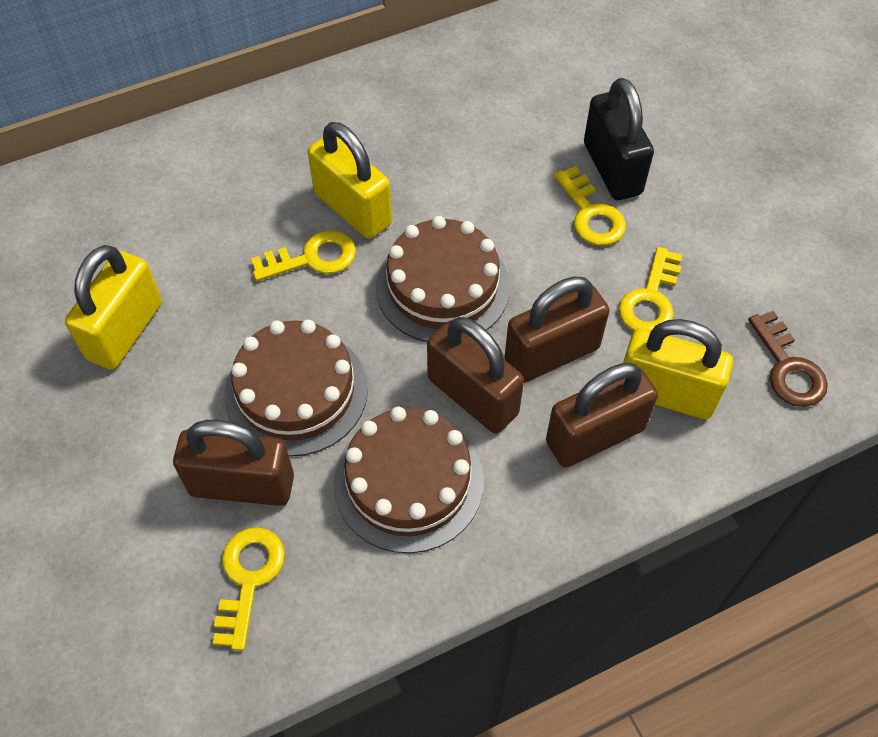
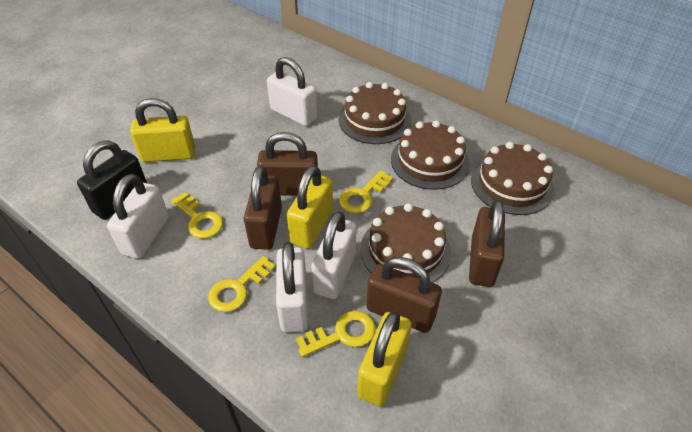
brown cake: [225,320,368,457] [333,407,484,553] [376,216,510,342] = 3 -> [339,82,411,144] [360,203,451,283] [391,121,470,190] [471,142,554,215] = 4
brown key: [748,311,828,407] = 1 -> none = 0
white padlock: none = 0 -> [107,174,169,259] [267,57,317,126] [276,242,308,332] [311,211,356,299] = 4

